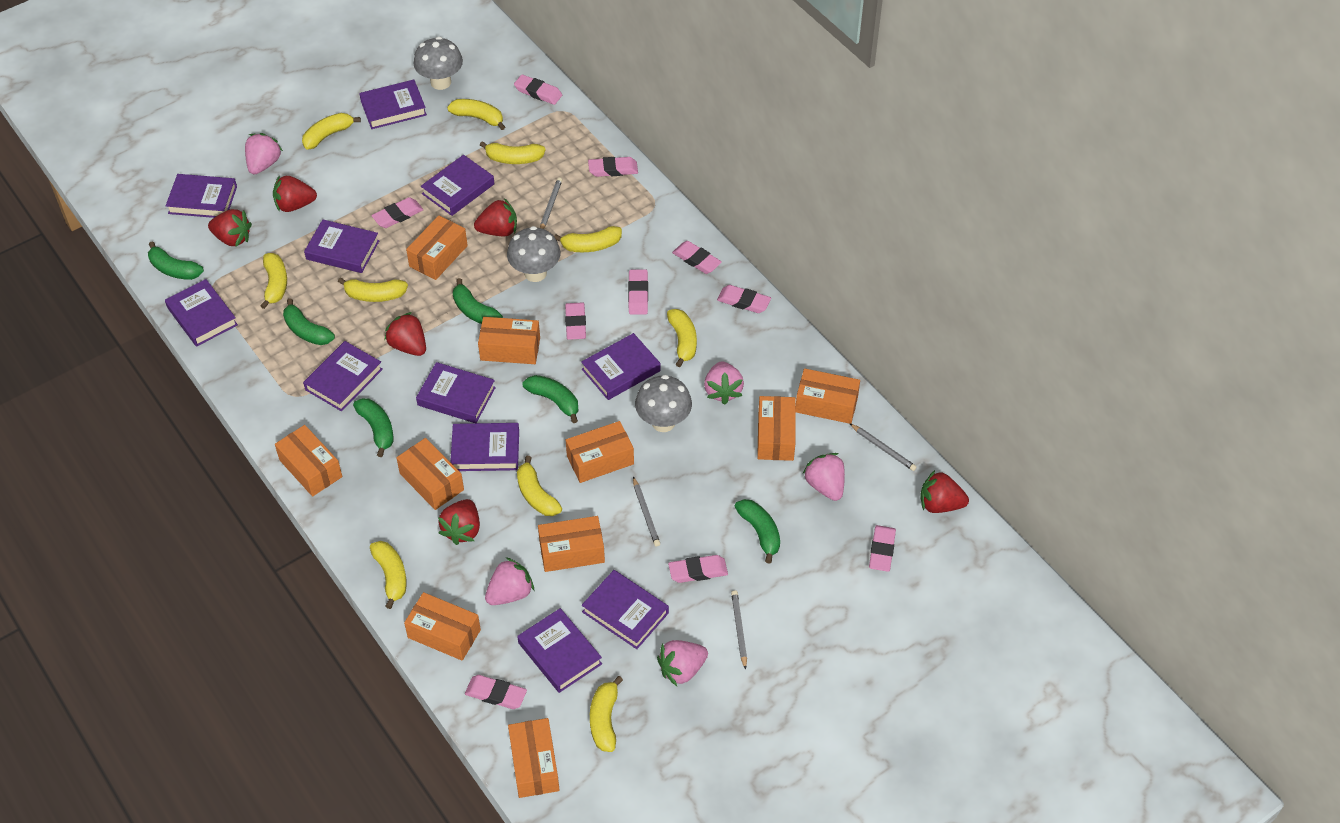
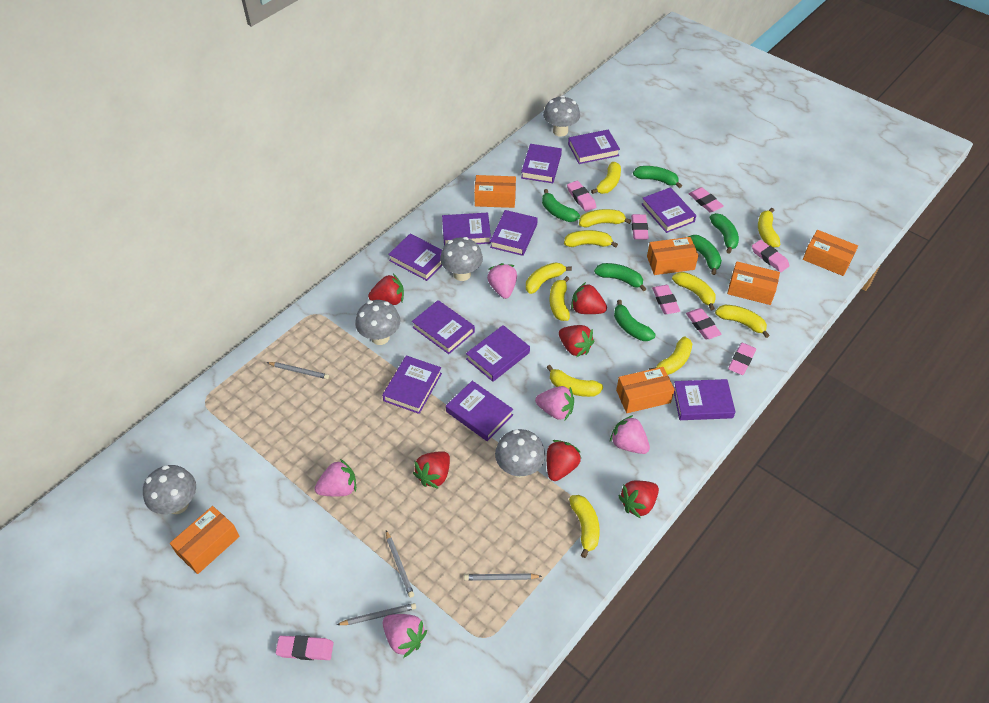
grey mushroom: [413,37,463,90] [507,226,561,282] [635,375,692,432] = 3 -> [143,465,196,514] [355,300,400,345] [440,237,483,281] [495,429,545,478] [543,96,580,137] = 5
orange box: [275,425,342,497] [396,438,464,510] [404,592,481,661] [406,215,468,280] [478,317,540,364] [508,718,560,798] [538,516,605,572] [566,421,634,483] [757,396,796,461] [796,368,860,424] = 10 -> [170,506,240,574] [474,175,516,208] [616,367,675,413] [647,237,699,275] [727,261,780,305] [803,230,858,276] = 6
pink eraser: [371,197,423,228] [465,675,527,709] [514,75,562,105] [565,303,586,340] [588,157,638,177] [628,269,648,315] [668,555,728,583] [672,241,722,274] [717,285,771,313] [869,525,896,572] = 10 -> [276,635,334,660] [567,181,596,212] [631,214,649,240] [652,285,680,314] [686,308,722,339] [688,187,724,213] [728,343,756,375] [752,240,789,272] = 8
yellow banana: [260,253,287,309] [302,113,361,149] [338,277,408,302] [370,541,406,609] [447,99,505,130] [480,141,546,164] [517,456,562,516] [554,226,622,252] [590,676,623,752] [667,309,697,367] = 10 -> [526,262,572,294] [546,365,603,397] [550,276,570,321] [564,230,618,247] [569,495,600,558] [579,209,631,228] [591,162,621,194] [649,336,692,375] [672,272,716,310] [715,305,770,338] [758,208,781,247] = 11

